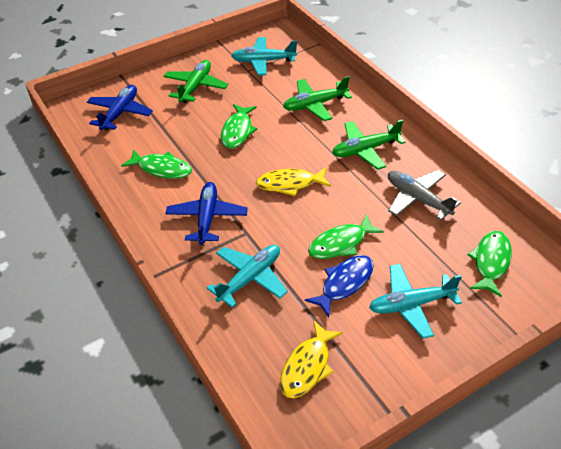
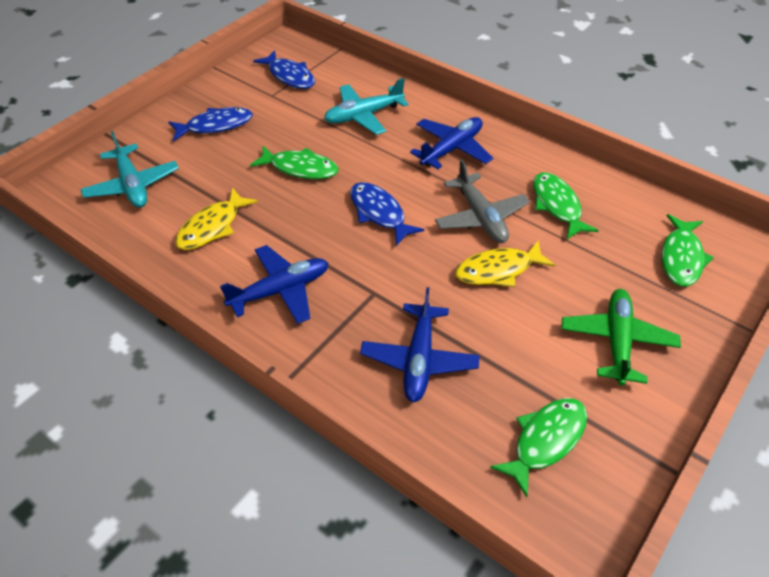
blue fish: [305,255,374,317] = 1 -> [168,107,253,141] [253,50,315,89] [350,182,424,246] = 3
blue plane: [87,85,153,131] [165,182,248,245] = 2 -> [220,245,328,324] [360,287,480,402] [410,117,493,169] = 3
green plane: [164,60,228,103] [283,76,352,121] [332,120,406,170] = 3 -> [561,289,681,386] = 1
turquoise plane: [207,245,288,308] [231,37,297,76] [369,264,462,339] = 3 -> [80,131,179,208] [324,78,409,135] = 2

